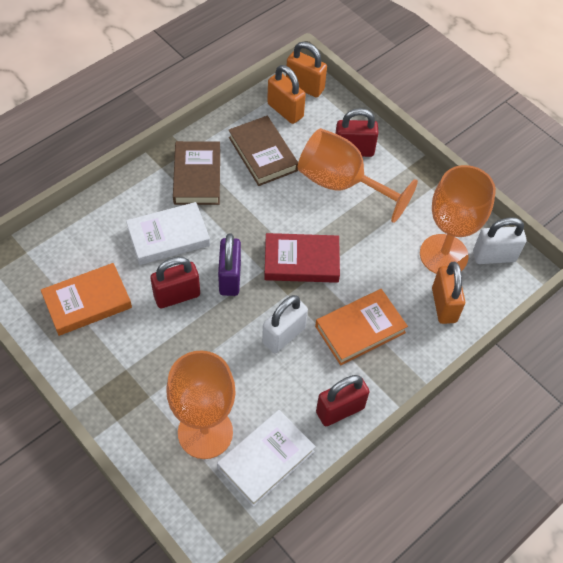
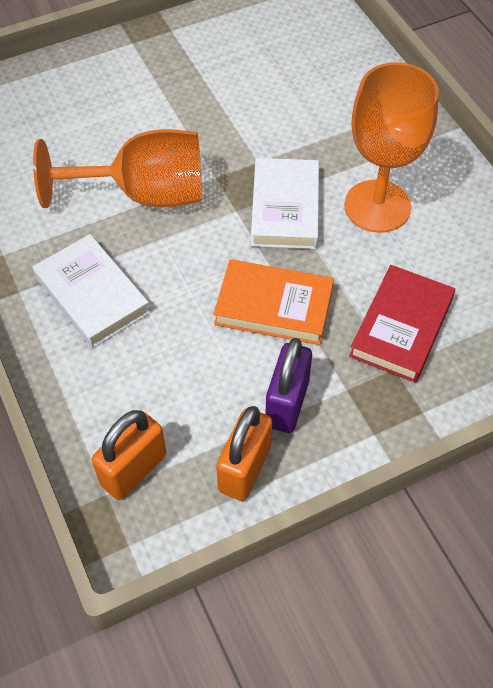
brown book: [173,141,220,205] [229,116,298,186] = 2 -> none = 0
orange book: [41,263,132,336] [315,289,408,365] = 2 -> [214,259,334,345] = 1
orange goblet: [166,350,236,459] [298,128,418,223] [420,165,496,274] = 3 -> [33,129,201,208] [344,62,439,233] = 2
orange padlock: [267,65,306,124] [286,42,327,98] [432,262,465,324] = 3 -> [92,410,166,500] [216,406,272,501] = 2
red padlock: [150,257,200,308] [316,375,370,426] [335,108,379,157] = 3 -> none = 0
white padlock: [262,295,308,353] [473,217,526,264] = 2 -> none = 0

